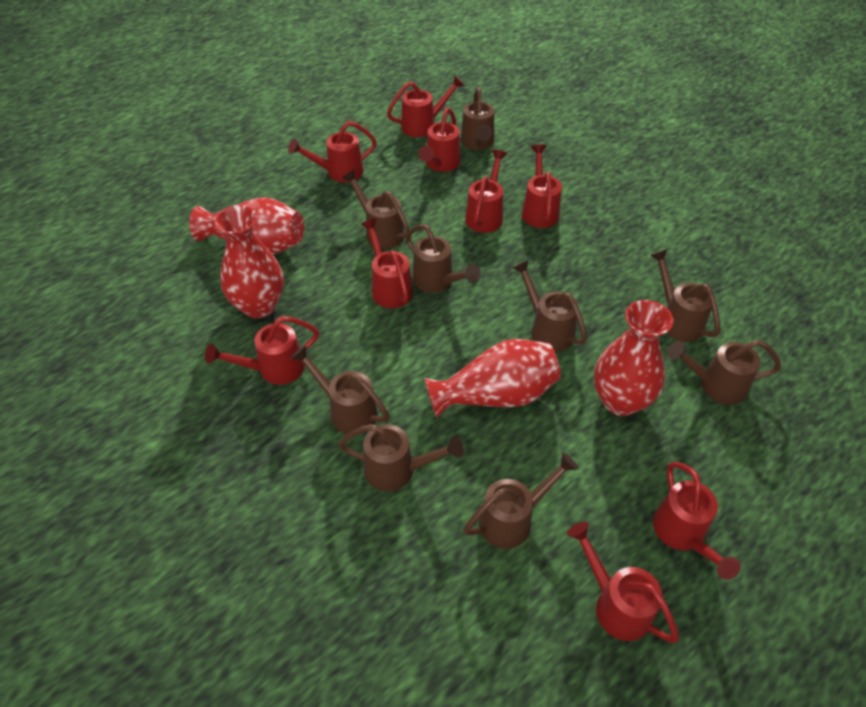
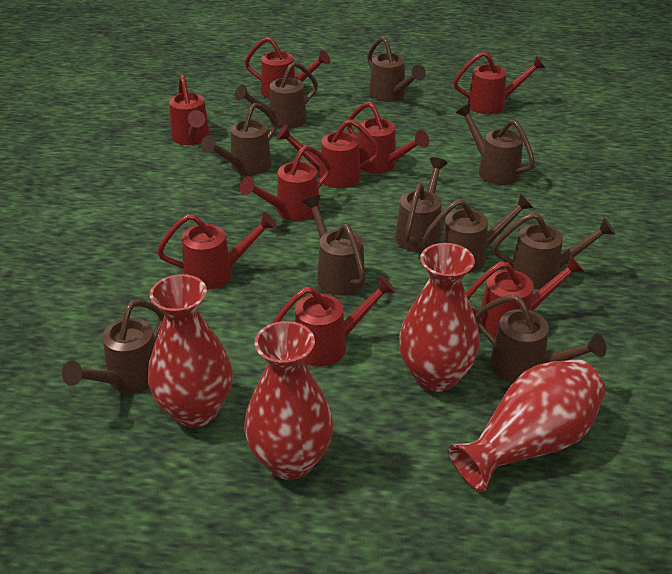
brown watering can: [291,345,389,434] [338,424,464,491] [342,170,410,249] [406,224,480,293] [460,87,494,150] [463,453,579,549] [512,260,588,351] [650,249,720,342] [667,340,781,405] = 9 -> [62,300,164,393] [201,103,277,175] [235,62,318,129] [302,195,366,296] [367,37,426,102] [395,157,448,252] [423,193,533,273] [456,104,535,185] [474,295,606,383] [492,213,615,289] = 10

